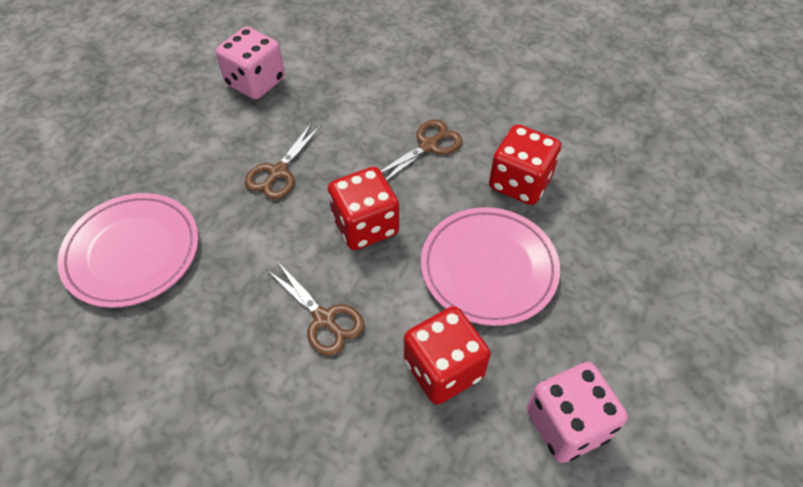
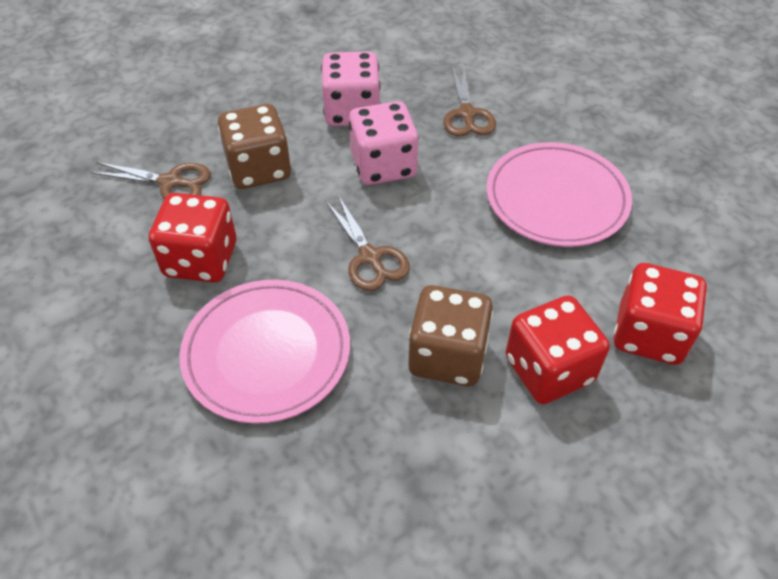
brown dice: none = 0 -> [218,104,291,189] [408,285,493,386] = 2

